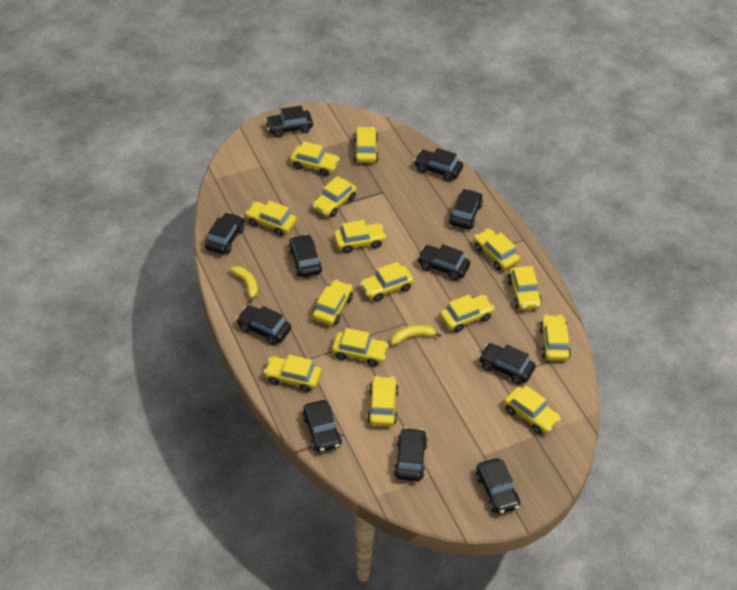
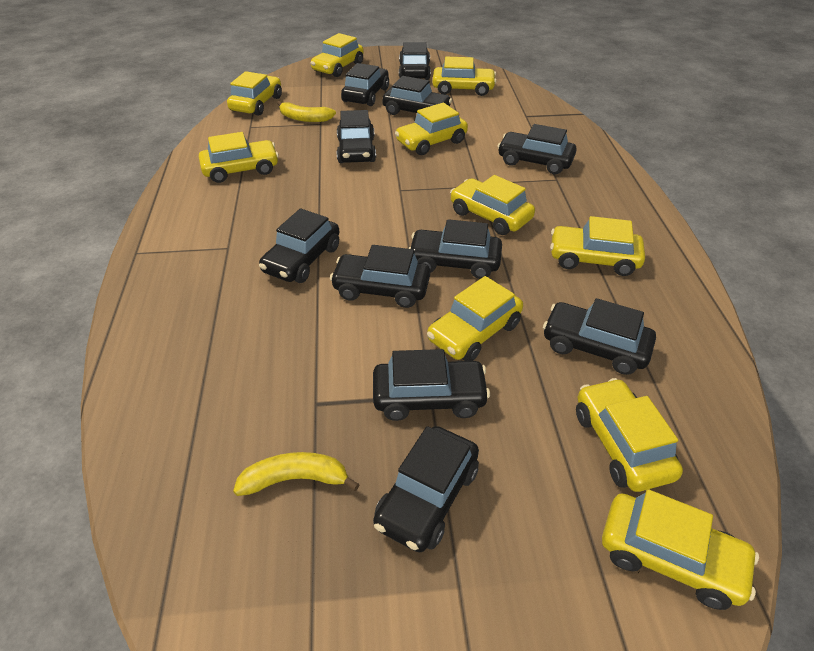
yellow car: [245,201,297,236] [263,355,321,392] [290,141,340,176] [312,176,357,217] [312,280,353,325] [332,328,389,367] [334,220,386,253] [354,127,378,163] [360,262,414,302] [367,376,399,426] [440,295,495,333] [474,229,520,271] [504,385,561,434] [507,266,542,310] [539,315,571,361] = 15 -> [199,132,279,183] [227,71,282,116] [311,33,364,77] [395,103,468,155] [427,276,523,361] [432,57,496,96] [450,175,535,235] [550,216,645,276] [576,378,683,492] [602,489,759,610] = 10

